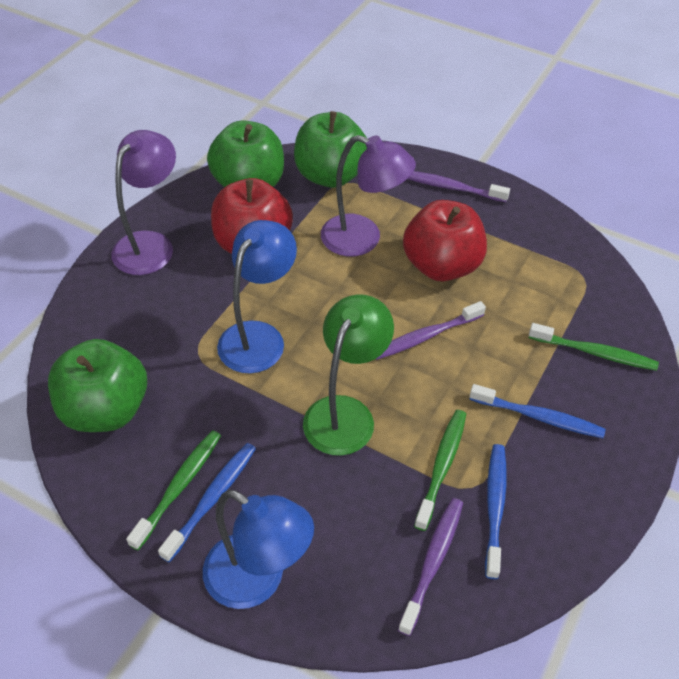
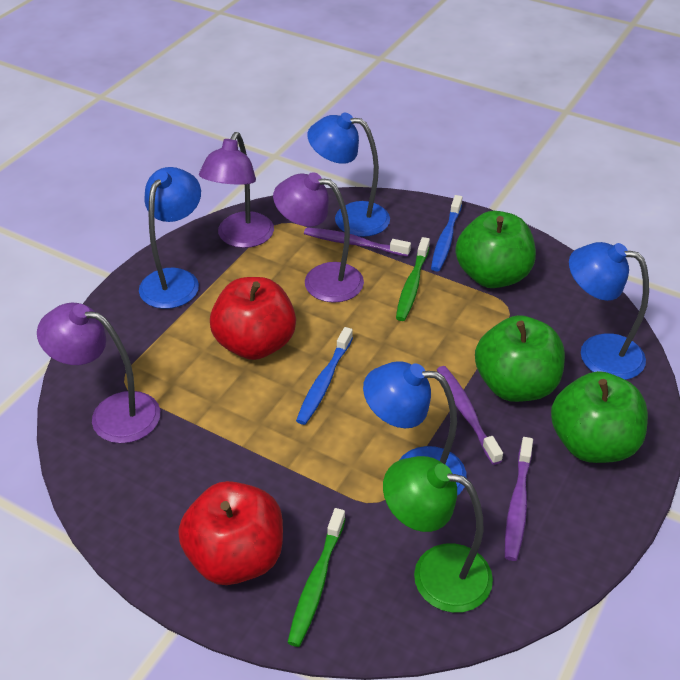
blue lamp: [203,490,314,609] [217,220,297,373] = 2 -> [139,167,201,309] [307,113,390,237] [363,361,467,496] [569,242,649,380] = 4
blue toothbrush: [158,443,256,562] [469,384,606,438] [485,444,506,579] = 3 -> [296,327,353,425] [431,195,462,271] = 2
green toothbrush: [126,430,221,550] [414,410,466,531] [529,323,659,371] = 3 -> [287,508,345,647] [396,237,430,321] = 2
purple lamp: [111,130,176,275] [321,135,416,256] = 2 -> [37,303,160,443] [199,132,274,248] [273,172,364,303] = 3

